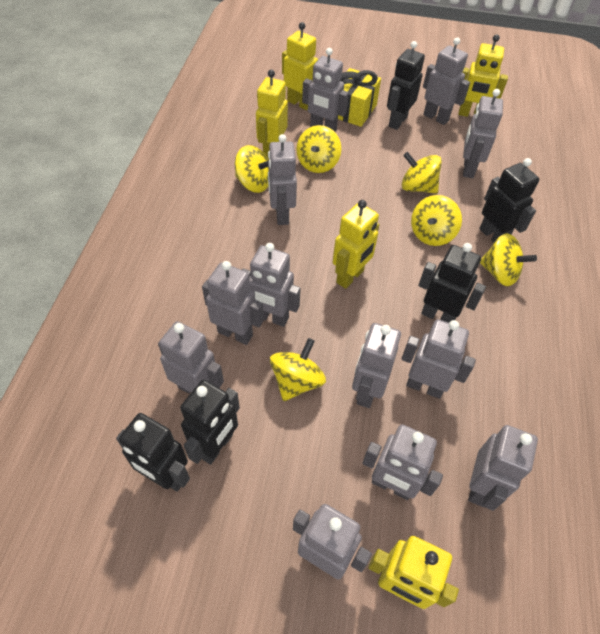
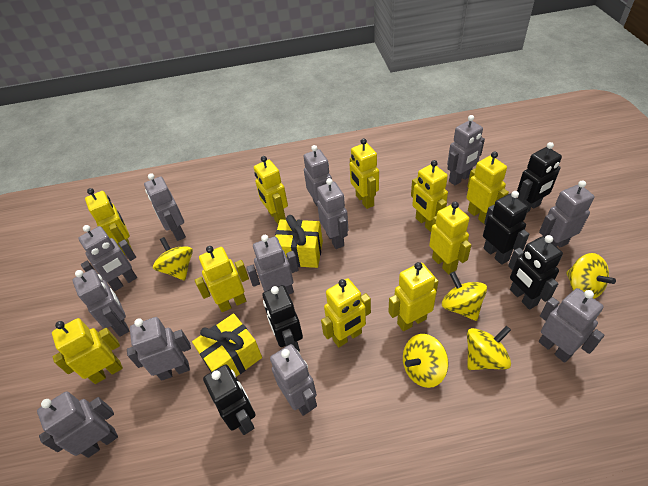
yellow gift: [338,68,381,127] = 1 -> [192,313,262,377] [275,215,323,268] = 2
yellow robot: [256,70,288,159] [282,22,318,110] [333,200,379,289] [368,536,459,609] [458,34,508,117] = 5 -> [52,318,123,384] [85,188,133,255] [195,246,249,312] [254,156,288,224] [321,278,371,347] [350,138,379,209] [388,262,439,331] [411,160,448,232] [429,202,472,274] [467,152,509,224] = 10
yellow spinning top: [235,145,269,193] [270,338,326,401] [296,125,341,173] [402,152,442,194] [411,195,462,246] [480,233,537,286] = 6 -> [153,237,193,281] [403,334,449,388] [442,272,487,321] [467,326,511,370] [566,253,616,299] = 5

